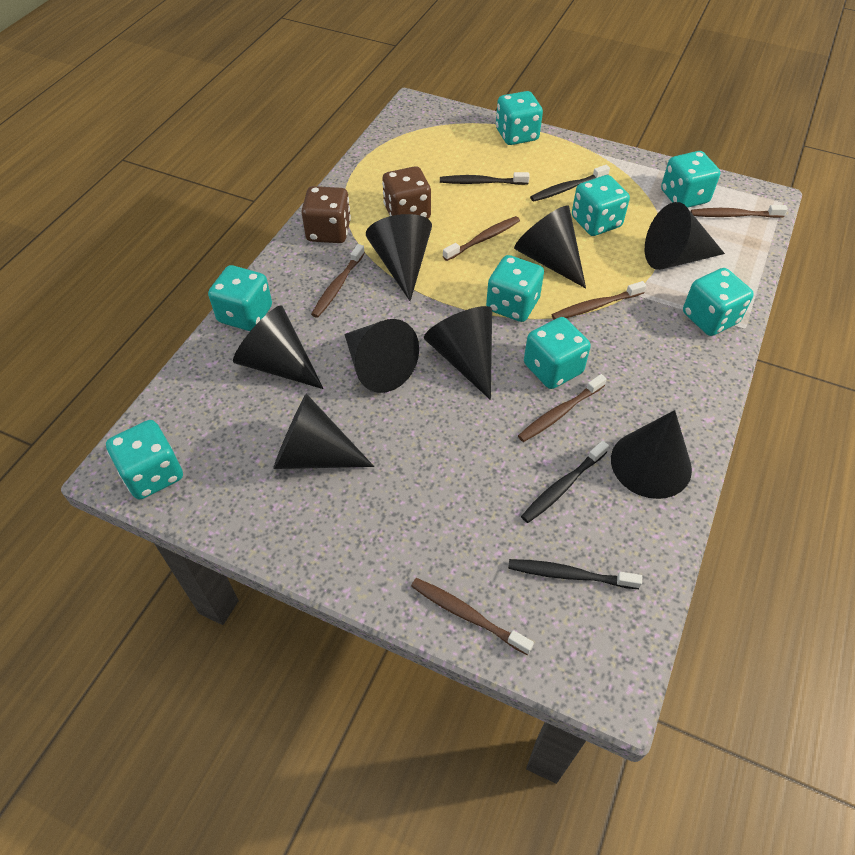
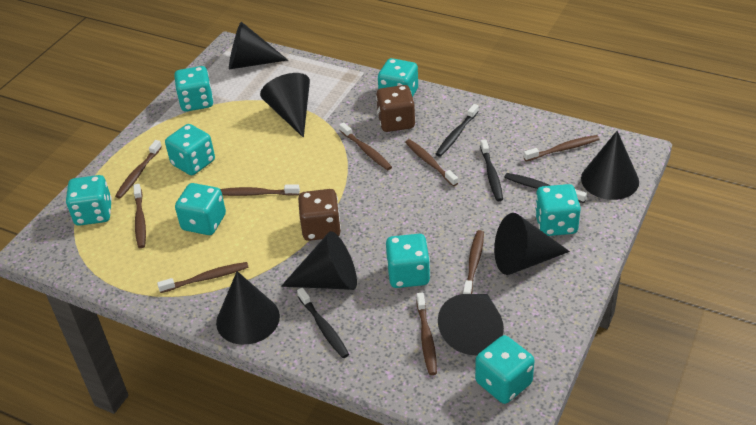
black cone: [233,305,324,389] [273,393,374,469] [344,319,419,393] [366,214,432,301] [424,306,492,400] [514,205,586,288] [611,410,692,499] [645,202,725,270] = 8 -> [216,271,280,345] [229,22,288,69] [260,73,310,138] [281,231,357,290] [438,294,504,355] [494,213,570,275] [581,131,639,200] = 7
brown toothbrush: [311,244,365,318] [411,578,534,655] [443,216,520,261] [518,374,607,442] [552,281,646,319] [691,205,788,218] = 6 -> [115,140,162,199] [133,184,146,248] [157,262,249,293] [220,184,300,196] [339,122,392,170] [405,139,458,186] [416,293,437,375] [463,230,484,294] [524,135,599,161] = 9

